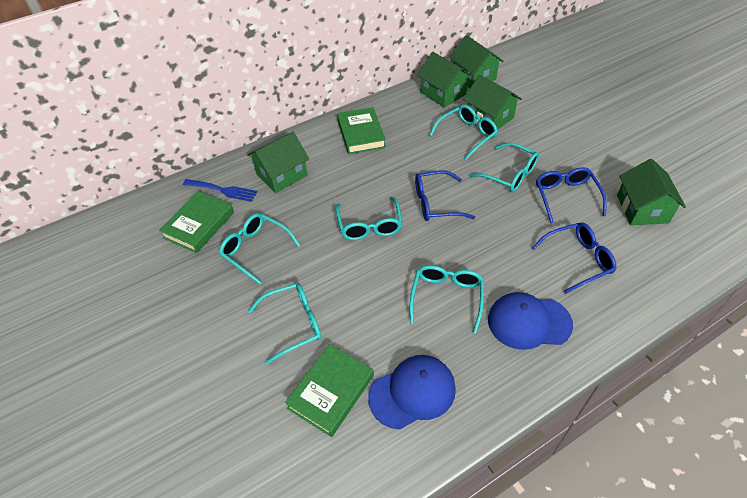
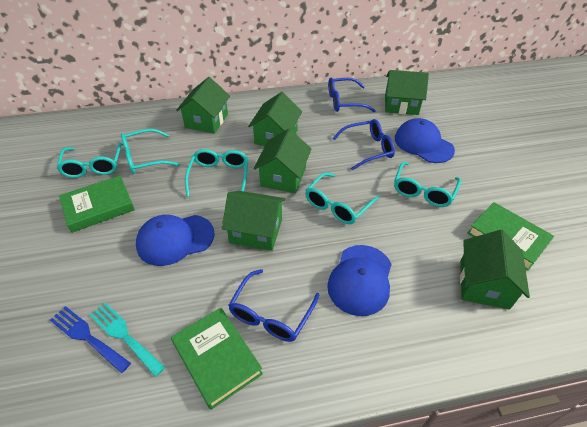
blue cap: [368,355,456,430] [488,292,573,350] = 2 -> [136,215,215,266] [327,245,392,316] [395,118,455,163] = 3
green house: [247,132,309,193] [417,52,473,108] [449,35,504,88] [463,75,522,130] [617,159,686,225] = 5 -> [176,77,230,134] [222,191,286,251] [248,92,302,146] [254,129,311,193] [385,70,429,115] [460,230,530,310] = 6
turquoise fork: none = 0 -> [90,302,165,377] = 1
turquoise glasses: [219,213,300,285] [248,283,321,364] [336,197,402,240] [410,265,484,333] [429,105,498,160] [470,143,539,192] = 6 -> [57,142,123,178] [121,129,180,174] [185,149,248,197] [305,172,379,224] [394,161,461,207] = 5

